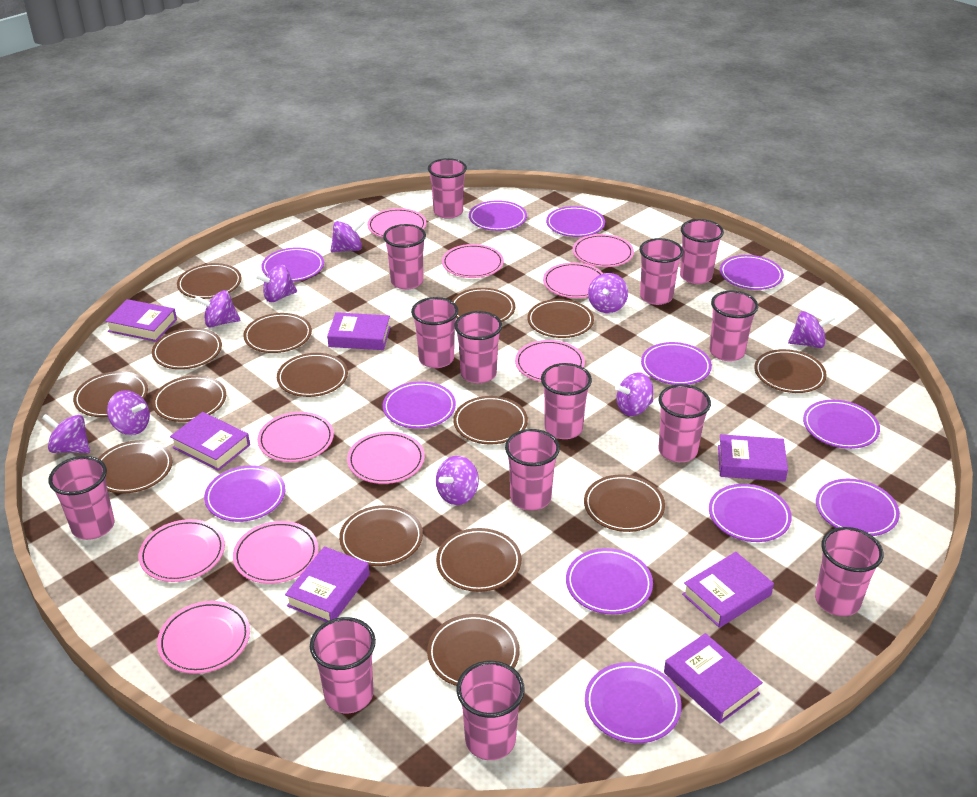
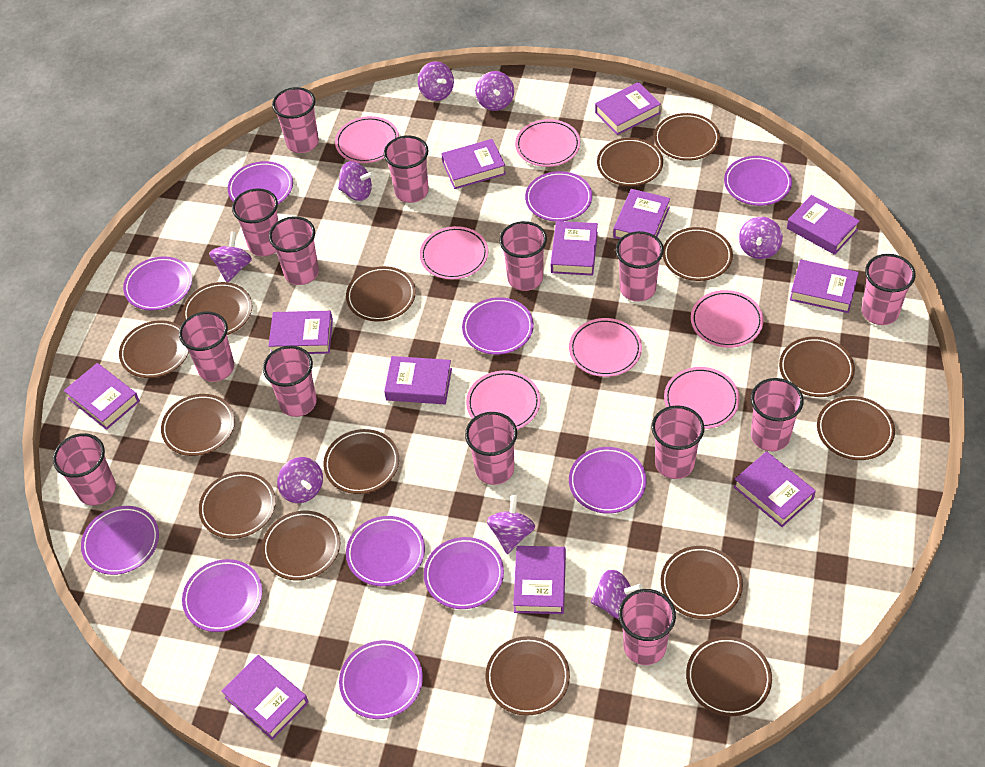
pink plate: [139,519,225,582] [157,601,250,674] [233,521,318,584] [257,412,334,462] [347,431,425,484] [367,208,427,238] [442,244,504,278] [515,340,585,382] [543,263,604,298] [573,234,634,267] = 10 -> [335,116,399,163] [420,226,488,279] [466,371,541,429] [515,119,580,167] [569,318,642,377] [664,367,740,429] [691,290,764,348] = 7
purple book: [105,299,177,342] [170,412,250,471] [285,546,370,622] [327,312,391,350] [664,633,763,724] [682,552,774,628] [718,434,788,482] = 7 -> [64,363,140,430] [221,655,309,740] [269,311,333,354] [384,356,452,404] [441,139,506,189] [513,546,566,614] [551,221,598,276] [595,82,661,135] [613,189,670,239] [733,451,816,527] [787,195,860,255] [790,260,859,313] = 12
purple plate: [204,465,285,522] [261,247,324,282] [383,381,456,429] [469,200,527,231] [546,206,605,237] [566,548,653,614] [585,662,682,743] [641,342,712,385] [709,484,792,542] [720,255,784,290] [803,400,880,449] [816,479,900,536] = 12 -> [81,506,159,575] [123,257,192,310] [182,559,262,632] [228,161,293,204] [339,640,423,719] [346,516,425,586] [424,537,504,609] [462,297,534,355] [525,171,592,221] [569,447,647,514] [724,156,792,206] = 11
purple spinning top: [42,414,90,453] [107,390,150,435] [194,290,240,328] [255,265,297,302] [330,219,365,252] [436,456,479,505] [588,273,628,313] [615,372,653,416] [788,311,835,348] = 9 -> [209,232,252,282] [277,457,323,503] [338,161,374,201] [418,61,454,101] [475,71,514,111] [487,495,535,554] [591,569,643,619] [739,217,783,259] = 8

